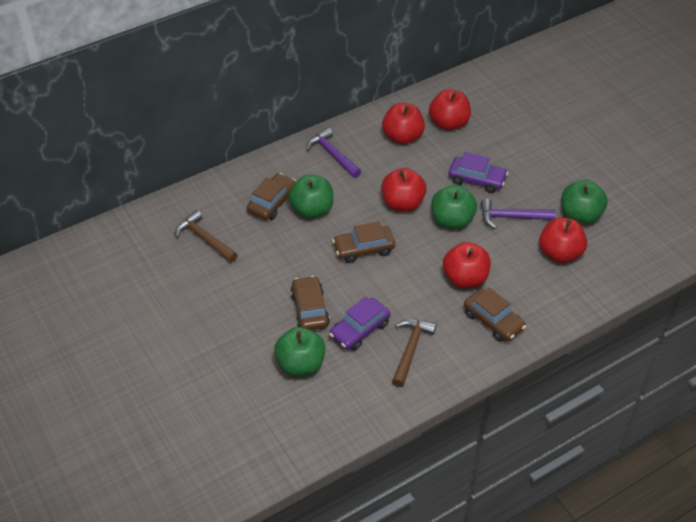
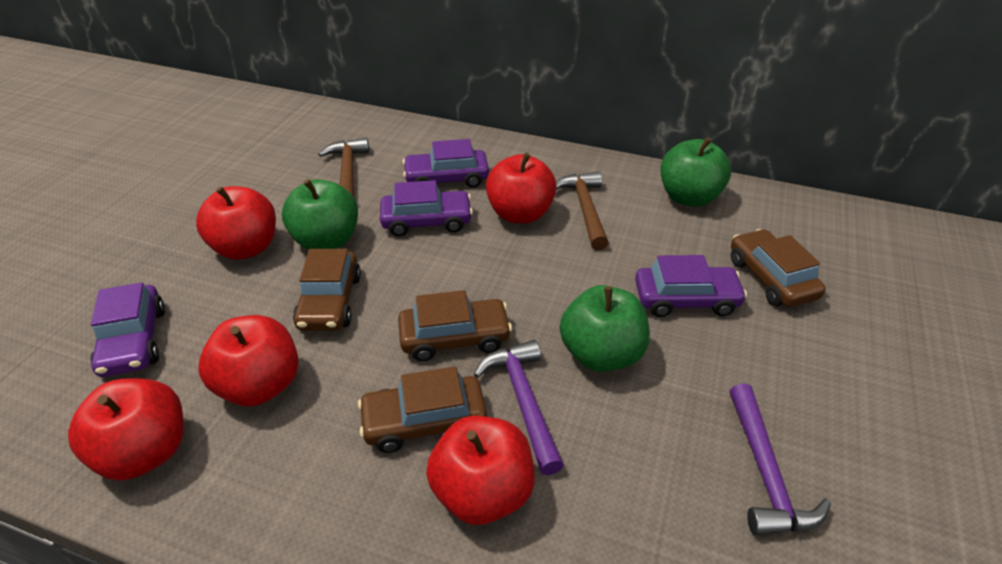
green apple: [274,327,325,376] [288,174,334,219] [431,185,477,229] [561,180,608,224] = 4 -> [282,179,358,250] [560,285,650,372] [660,137,731,207] = 3
purple car: [329,296,390,351] [448,152,508,193] = 2 -> [91,282,165,377] [380,180,473,237] [403,139,489,188] [635,255,747,317] = 4

